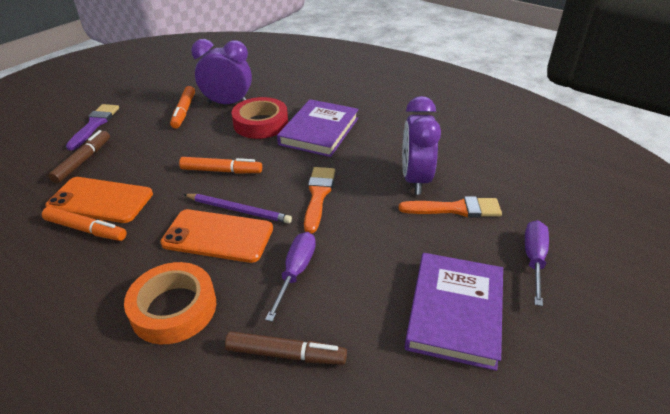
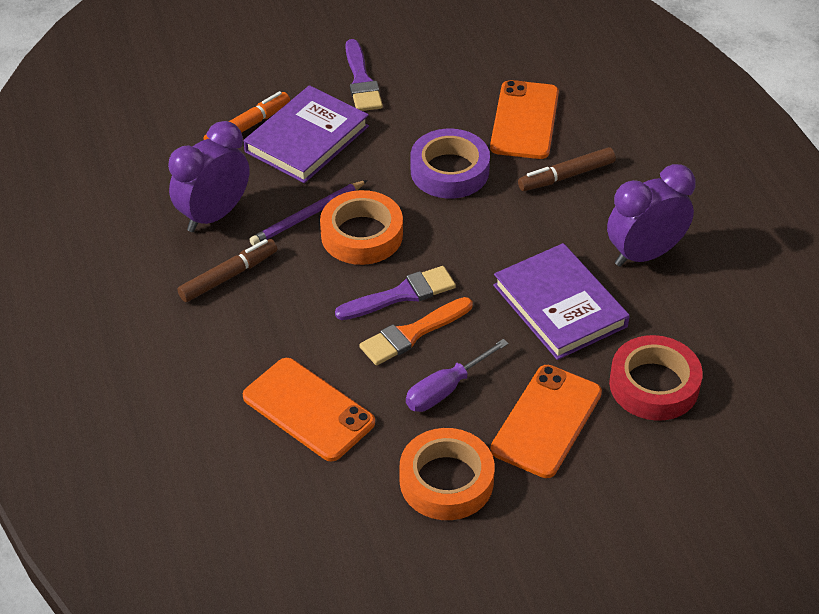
orange brush: [304,167,335,234] [398,196,502,217] = 2 -> [359,297,473,365] = 1
orange marker: [42,207,126,241] [170,86,195,129] [179,157,262,173] = 3 -> [203,91,290,140] = 1
orange phone: [45,177,153,223] [161,209,273,263] = 2 -> [243,358,375,461] [490,80,559,159] [490,365,602,478] = 3
orange tape: [124,262,216,344] = 1 -> [320,190,403,265] [400,428,495,520] = 2
purple brush: [66,104,119,150] = 1 -> [335,266,456,320] [345,39,383,111] = 2
purple screwdriver: [265,232,316,322] [525,220,549,306] = 2 -> [406,339,509,412] = 1
purple tape: none = 0 -> [411,129,490,199] = 1

